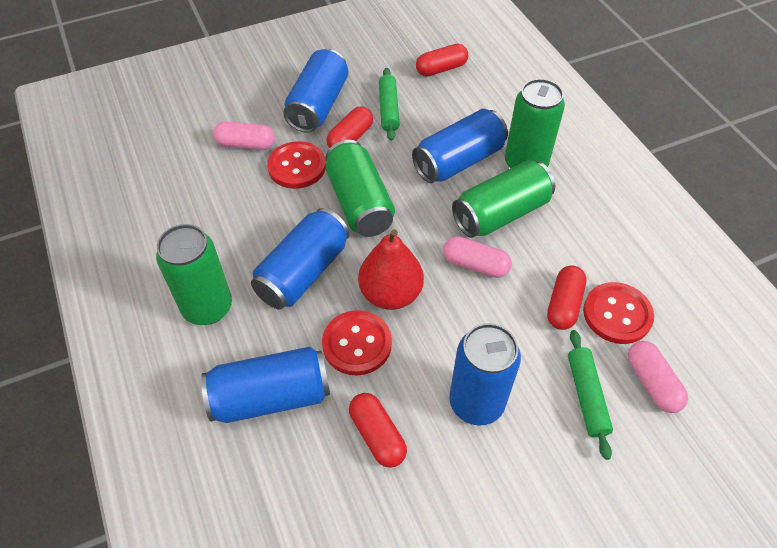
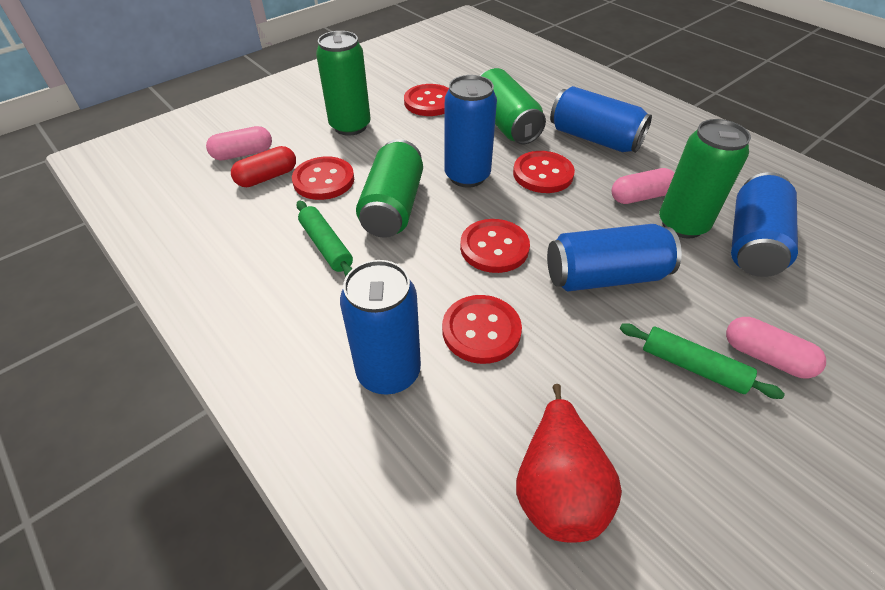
red button: [267,141,326,189] [322,310,392,375] [583,282,654,344] = 3 -> [292,156,354,200] [404,84,449,116] [442,295,522,364] [460,219,530,273] [513,151,575,193] = 5
red capsule: [327,106,373,148] [349,393,407,468] [416,44,468,77] [547,266,587,330] = 4 -> [231,146,296,187] = 1

